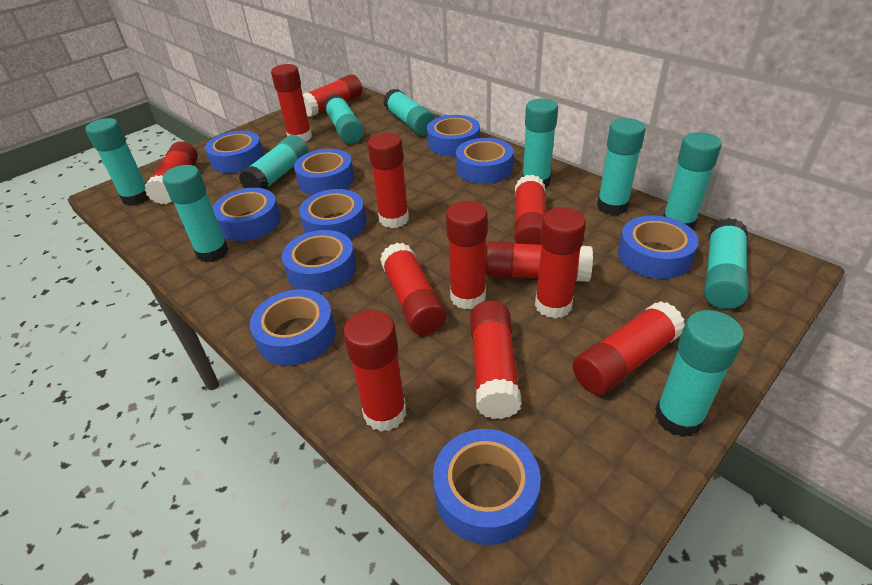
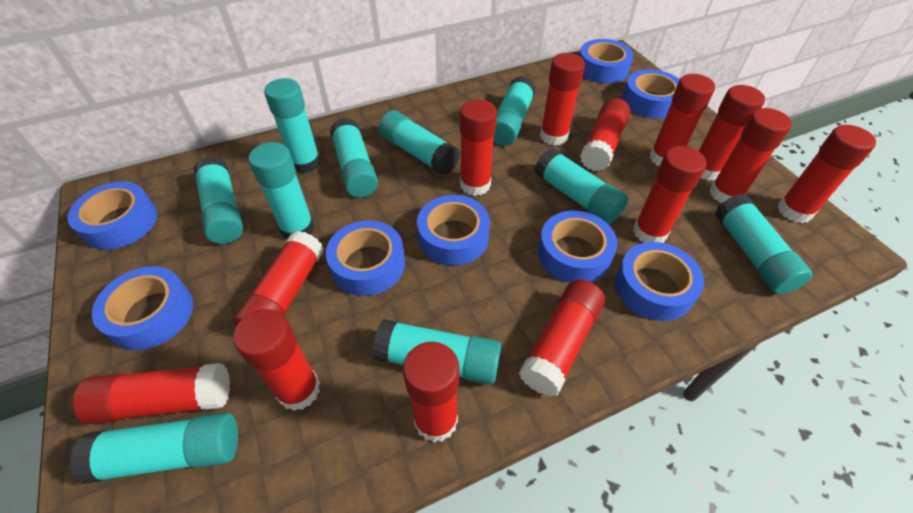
blue tape: [205,131,264,173] [212,188,281,241] [250,289,336,366] [282,230,356,293] [294,149,354,195] [299,189,366,239] [427,115,480,156] [433,429,541,545] [456,138,513,184] [618,215,699,279] = 10 -> [68,182,157,250] [92,266,193,350] [326,220,405,296] [417,195,490,266] [538,211,617,283] [579,39,633,83] [615,242,704,321] [622,69,680,119] = 8
red glue stick: [145,142,198,204] [271,64,312,142] [303,74,362,117] [343,310,406,432] [368,133,409,228] [380,243,447,335] [446,201,488,309] [470,300,522,419] [485,241,593,282] [514,175,546,245] [535,207,586,319] [573,301,685,395] = 12 -> [73,363,230,424] [233,231,324,327] [233,309,320,411] [403,342,459,443] [460,99,497,196] [519,280,605,397] [540,53,585,146] [580,98,631,171] [633,146,706,243] [650,74,715,166] [699,85,765,181] [709,108,792,203] [778,125,876,223] = 13

